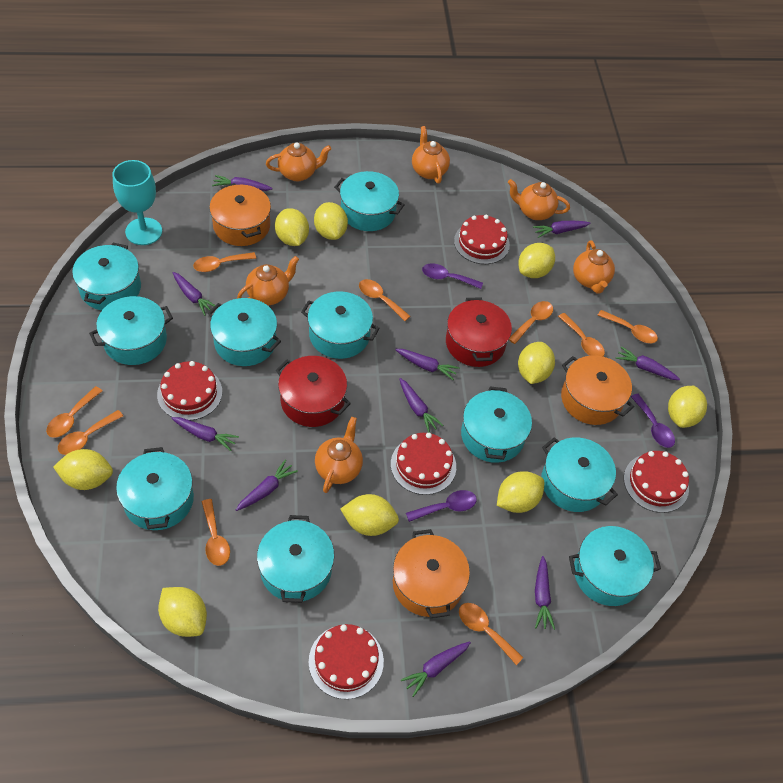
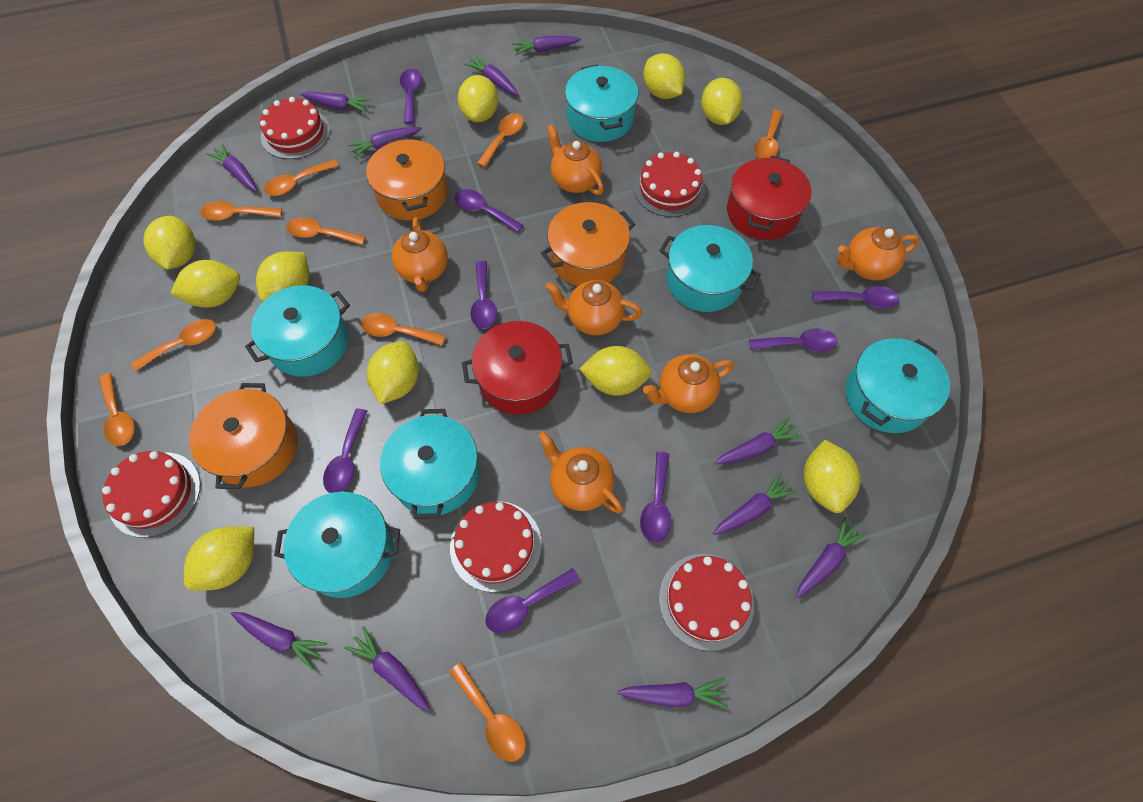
purple carrot: [171,417,239,451] [173,272,215,316] [212,175,272,191] [236,459,298,511] [395,349,459,380] [400,378,443,433] [401,642,471,697] [533,221,591,238] [535,556,555,630] [616,347,680,380] = 10 -> [206,144,257,191] [231,612,327,670] [300,92,371,112] [344,626,430,711] [348,127,422,158] [464,55,519,95] [512,36,581,55] [617,678,728,708] [713,473,797,535] [715,417,802,464] [796,517,867,598] = 11
purple spoon: [406,490,477,522] [422,263,483,289] [631,394,675,448] = 3 -> [323,409,368,493] [400,69,422,124] [455,189,524,233] [470,261,497,329] [485,568,580,633] [640,452,671,542] [749,328,838,352] [812,286,899,308] = 8
turquoise goblet: [113,160,162,245] = 1 -> none = 0
turquoise pot: [72,243,141,310] [89,296,173,365] [116,447,194,530] [208,298,281,366] [257,515,334,603] [301,291,380,359] [334,171,405,231] [461,386,532,463] [541,437,618,512] [569,526,661,606] = 10 -> [245,285,350,376] [274,492,400,598] [380,409,480,519] [565,65,638,142] [659,225,761,312] [845,338,950,433] = 6
yellow lemon: [53,449,113,490] [158,587,207,637] [275,208,309,246] [314,202,348,240] [340,494,399,536] [497,471,544,513] [518,243,555,278] [518,342,555,384] [668,386,707,428] = 9 -> [143,216,196,270] [171,260,240,308] [184,527,254,591] [256,251,309,302] [367,341,419,404] [458,75,498,122] [580,346,652,396] [643,53,686,99] [701,78,743,125] [804,440,861,513] = 10

